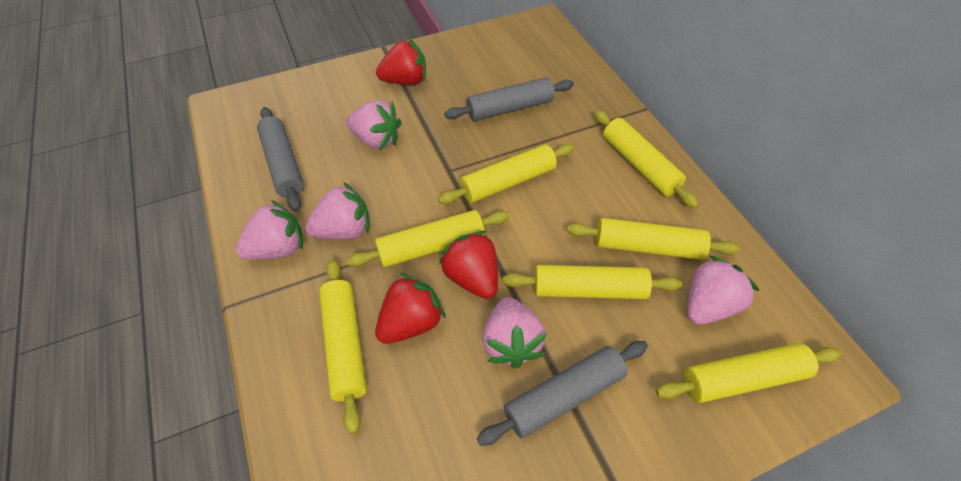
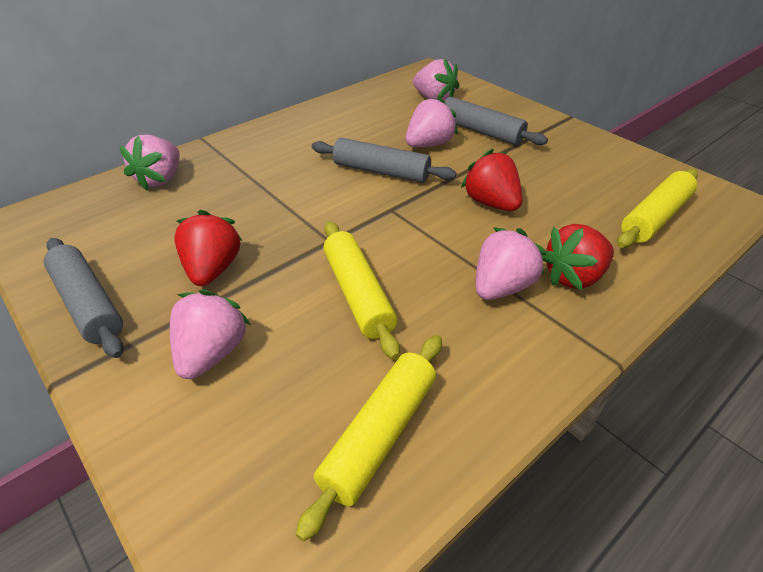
yellow rolling pin: [319,259,367,434] [347,210,510,267] [438,144,575,204] [503,265,682,299] [567,218,740,260] [594,110,699,208] [656,343,841,403] = 7 -> [296,335,442,542] [323,221,400,359] [617,169,698,248] = 3

